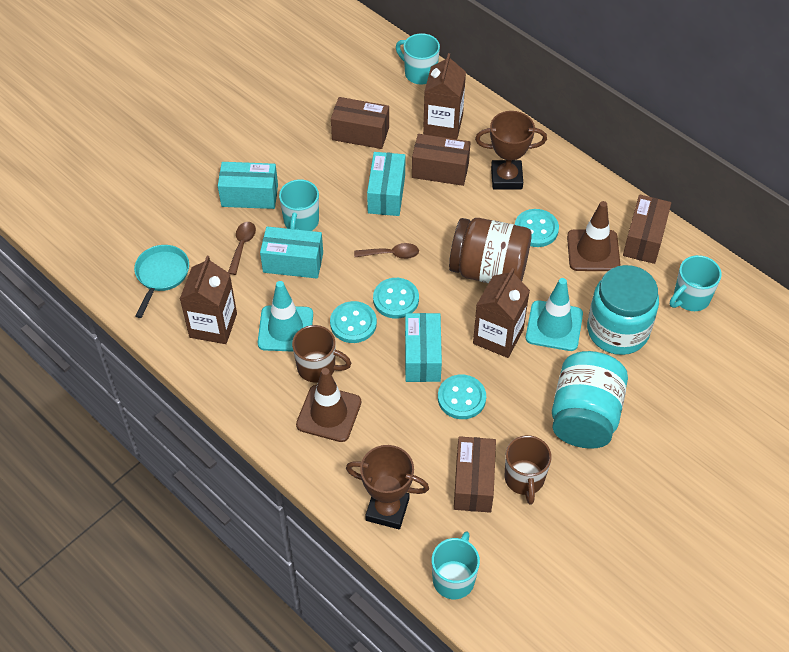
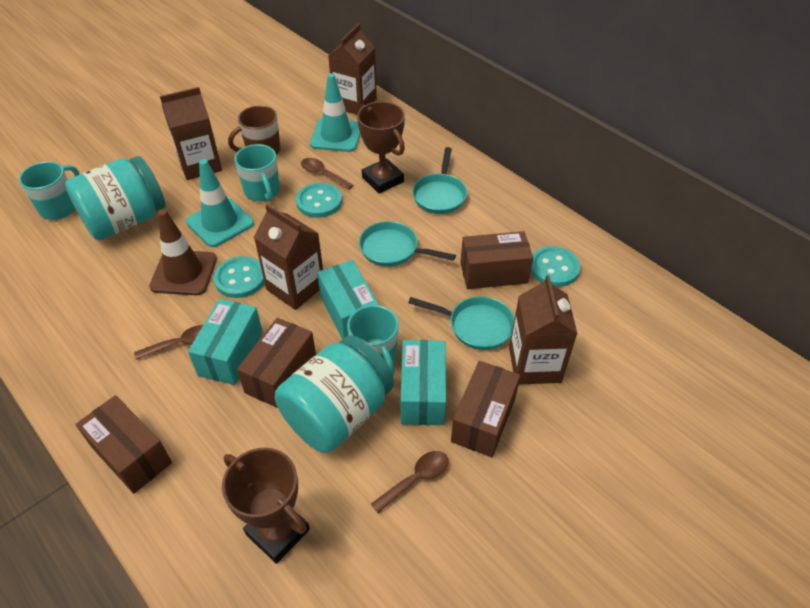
brown carton: [180,256,237,344] [423,53,466,139] [473,268,530,358] = 3 -> [160,87,222,180] [254,204,323,310] [328,24,377,115] [509,275,578,384] = 4
brown jar: [449,218,532,283] = 1 -> none = 0
brown mug: [292,325,351,383] [505,435,552,505] = 2 -> [228,106,281,155] = 1
brown spoon: [228,222,256,275] [354,243,419,259] = 2 -> [134,325,203,360] [301,158,353,190] [371,451,448,513] = 3
brown traffic cone: [296,368,361,442] [567,201,620,271] = 2 -> [149,209,217,295] = 1
turquoise box: [218,162,278,209] [260,226,323,279] [367,152,405,216] [405,313,442,382] = 4 -> [188,299,263,385] [317,260,379,339] [401,340,446,425] = 3
turquoise button: [330,301,377,343] [373,278,419,319] [438,375,486,419] [515,209,559,247] = 4 -> [213,256,264,298] [296,183,342,218] [531,246,581,287] = 3
turquoise mug: [279,179,319,231] [396,33,440,85] [432,531,480,599] [670,255,722,311] = 4 -> [19,162,80,220] [234,144,280,201] [347,305,399,376] = 3
turquoise pan: [134,245,189,318] = 1 -> [359,221,456,267] [408,296,515,350] [412,147,467,214] = 3

